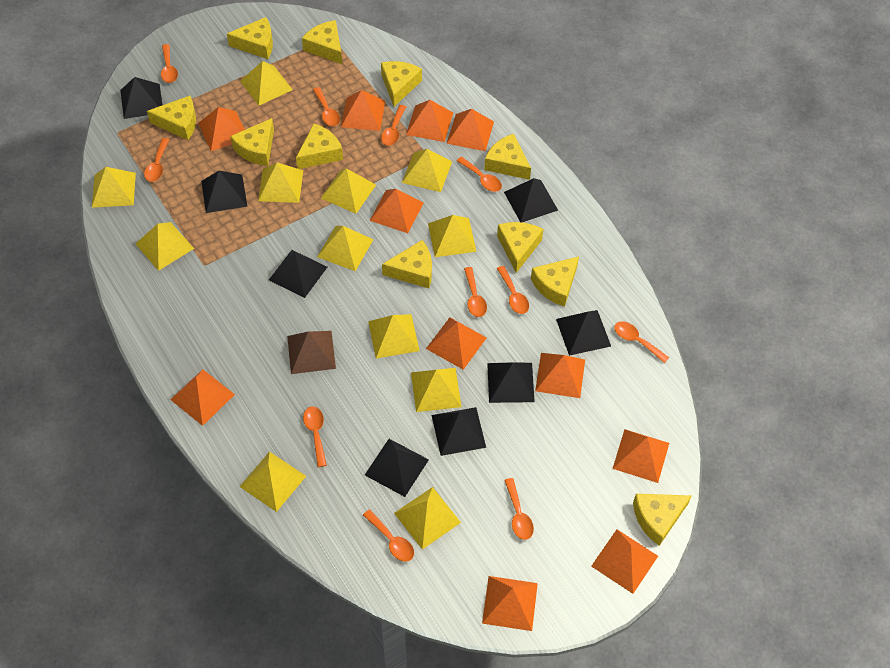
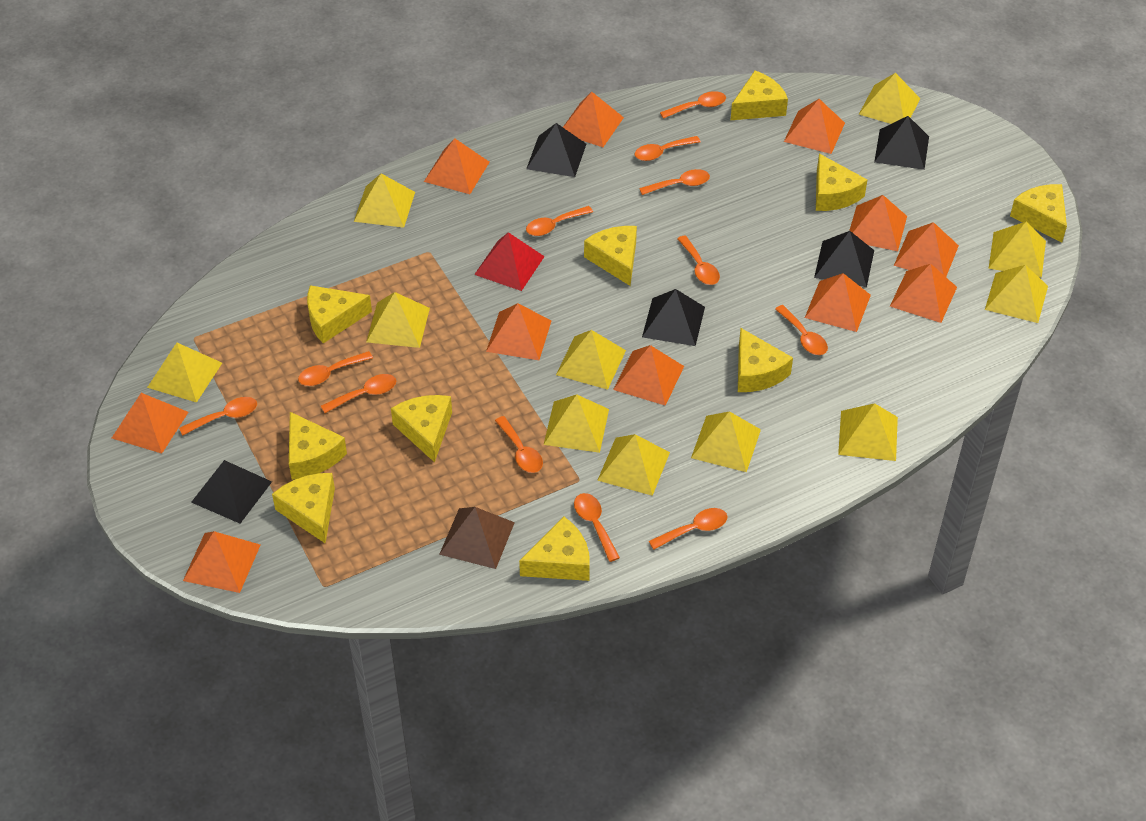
black pyramid: [120,77,162,119] [201,171,247,213] [269,250,327,298] [365,439,429,497] [432,407,486,456] [487,362,535,403] [504,178,558,222] [556,310,611,356] = 8 -> [191,460,272,523] [526,123,586,177] [642,289,705,346] [814,231,874,287] [874,116,929,170] = 5
orange spoon: [144,138,170,182] [161,44,178,83] [303,406,327,467] [313,87,340,126] [363,509,414,562] [381,105,406,146] [456,157,502,192] [464,267,487,317] [497,266,529,314] [504,478,534,540] [614,321,669,363] = 11 -> [179,397,257,436] [298,351,373,386] [321,374,396,413] [495,416,543,473] [526,206,593,236] [574,493,620,562] [634,136,701,161] [639,169,710,195] [649,508,727,550] [660,91,726,119] [677,235,720,285] [775,305,828,355] = 12
red pyramid: none = 0 -> [474,232,545,291] = 1
yellow cheese: [147,96,196,140] [227,17,273,59] [230,118,274,166] [296,124,343,169] [302,20,342,64] [381,61,422,107] [382,240,432,288] [484,134,531,180] [497,222,544,273] [531,256,579,307] [633,494,692,546] = 11 -> [272,473,335,543] [289,412,347,480] [307,285,372,343] [391,395,452,462] [519,517,590,581] [584,226,637,286] [731,70,788,120] [738,328,793,392] [816,154,867,211] [1010,184,1067,243] = 10
yellow pyramid: [92,167,136,208] [136,222,194,271] [240,61,293,105] [240,452,306,512] [258,162,303,203] [317,226,374,271] [321,168,376,214] [368,314,420,358] [394,487,461,549] [402,149,452,192] [411,368,461,412] [428,215,477,257] = 12 -> [147,343,222,403] [354,173,415,228] [366,292,430,348] [544,394,609,453] [556,330,626,390] [597,434,670,496] [691,411,761,472] [838,403,898,461] [859,73,920,124] [985,265,1048,323] [988,222,1046,278] = 11

